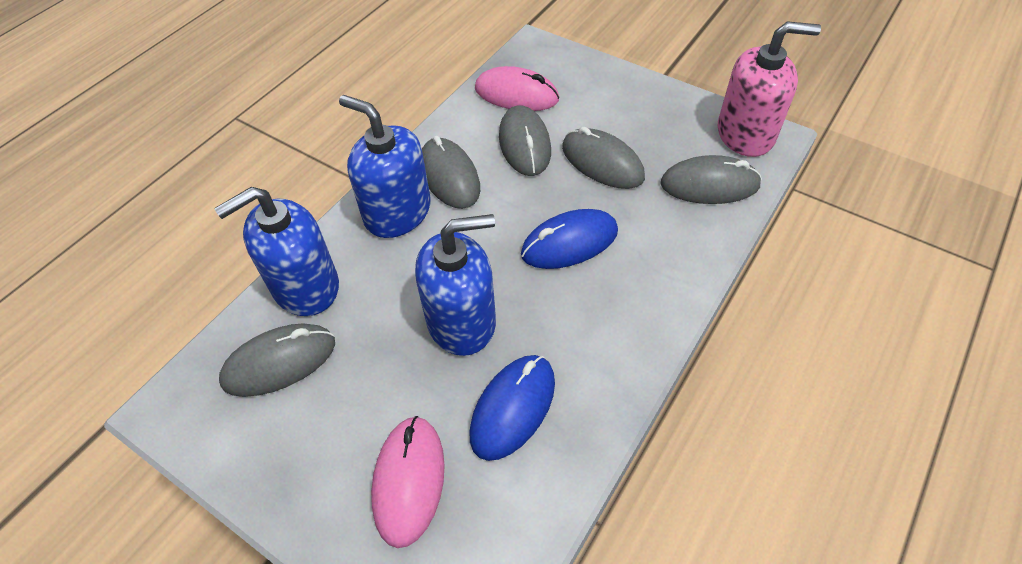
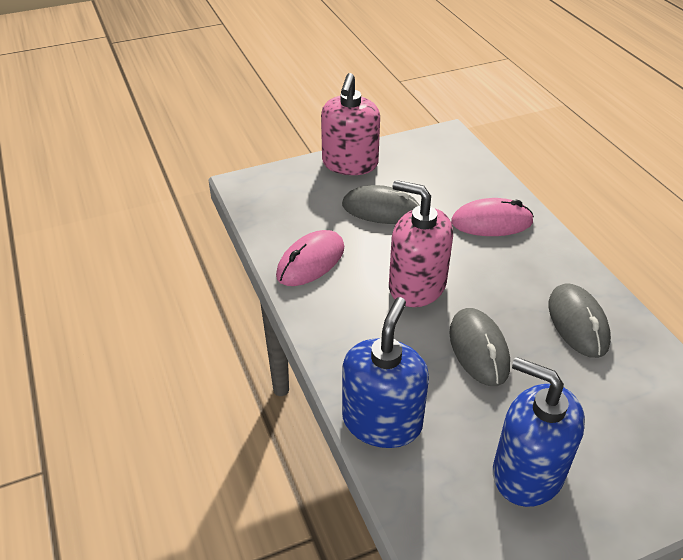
blue mouse: [469,355,555,461] [521,209,618,269] = 2 -> none = 0
blue soap dispenser: [214,187,339,316] [339,95,431,238] [415,214,496,356] = 3 -> [342,297,429,448] [493,357,585,507] = 2
grey mouse: [219,323,335,397] [422,136,480,209] [499,105,551,176] [562,127,645,189] [660,155,762,204] = 5 -> [342,185,420,224] [449,308,510,386] [548,283,611,358] = 3
pink soap dispenser: [718,21,821,157] = 1 -> [321,73,380,175] [389,180,453,307] = 2

